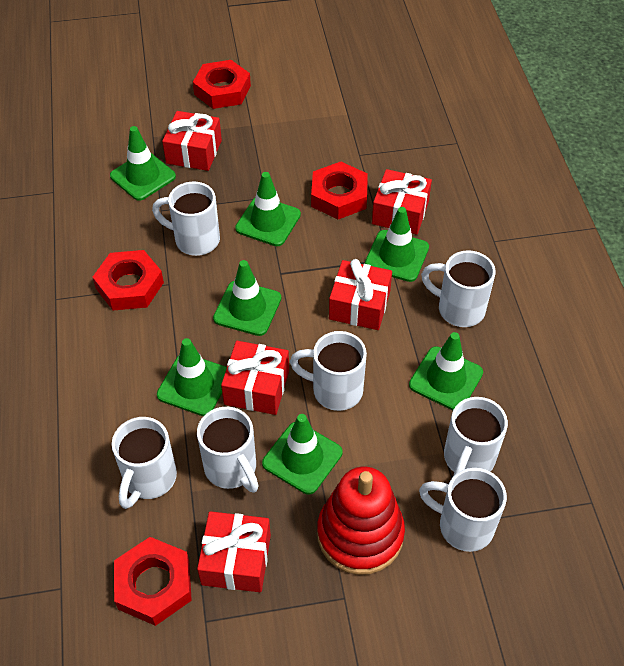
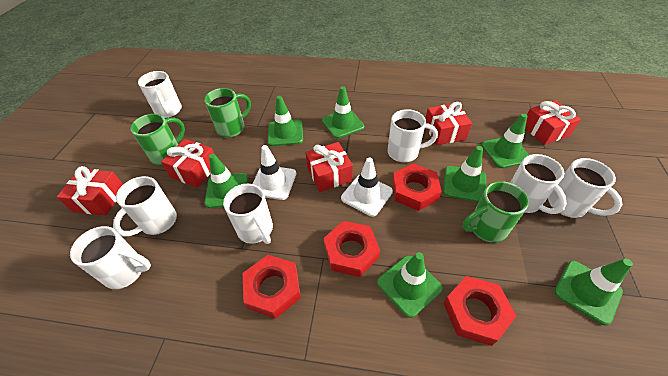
green mug: none = 0 -> [130,114,185,166] [204,88,251,137] [462,181,529,243] = 3
red stacking toy: [317,467,405,575] = 1 -> none = 0
white traffic cone: none = 0 -> [252,145,296,200] [341,157,393,217] = 2

